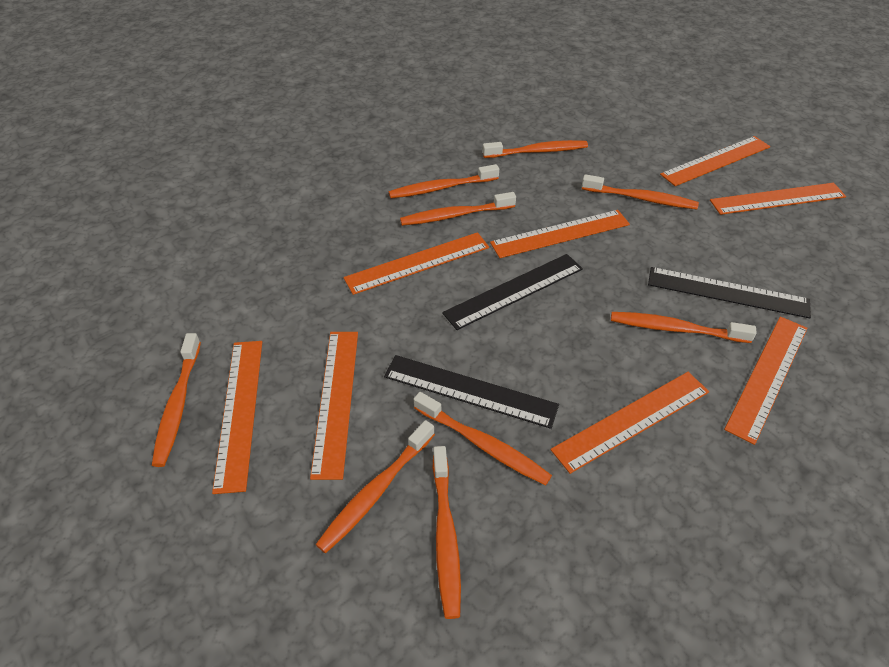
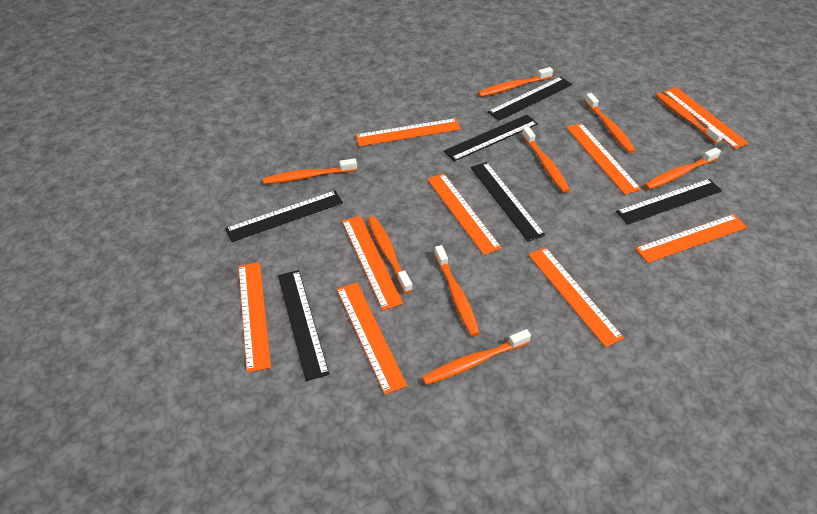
black ruler: [384,355,559,429] [442,254,583,330] [648,267,811,318] = 3 -> [225,191,343,242] [278,270,329,381] [444,115,538,161] [471,162,545,242] [488,77,572,121] [616,179,722,224] = 6
orange ruler: [212,341,262,494] [310,332,358,480] [344,232,489,295] [490,210,630,258] [551,372,709,474] [660,136,770,186] [710,183,846,215] [724,316,808,445] = 8 -> [238,262,271,373] [337,282,407,395] [342,216,403,310] [356,118,461,147] [427,173,502,255] [528,247,624,347] [566,123,641,195] [635,214,747,263] [663,87,749,149] = 9

